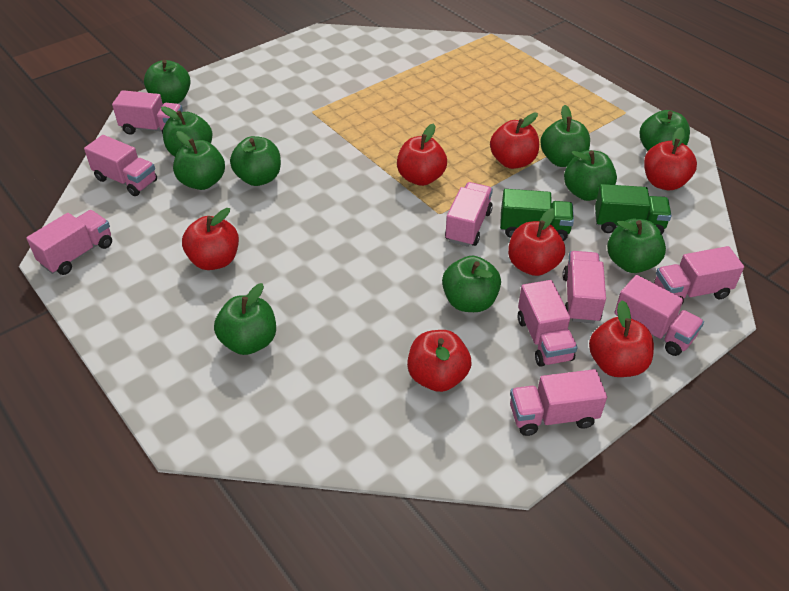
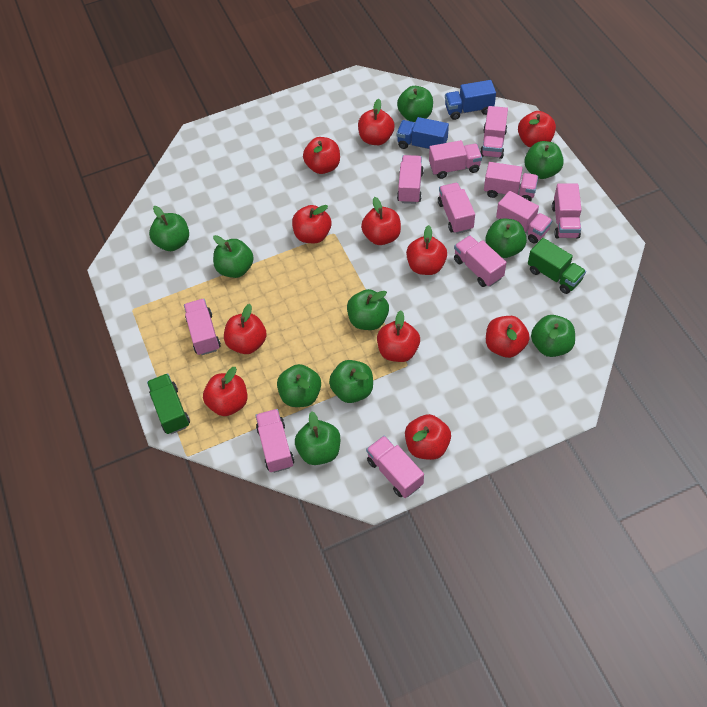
blue truck: none = 0 -> [397,117,449,149] [445,80,496,120] = 2
pink truck: [26,210,112,275] [84,135,157,196] [112,90,183,135] [445,182,493,247] [510,369,607,436] [518,280,578,367] [563,251,606,323] [614,275,704,356] [654,246,744,304] = 9 -> [184,299,221,355] [255,409,294,473] [366,436,424,498] [397,155,424,204] [429,140,482,179] [438,183,475,234] [454,235,507,287] [480,106,508,159] [484,162,538,201] [496,191,553,244] [552,184,582,239] = 11
red apple: [182,208,239,270] [397,123,447,186] [407,330,471,392] [490,113,539,169] [508,208,565,276] [589,300,654,377] [644,127,697,190] = 7 -> [203,367,248,416] [224,304,267,354] [292,205,331,243] [303,137,340,174] [358,99,395,145] [361,197,401,245] [377,310,420,362] [405,414,451,460] [406,225,447,275] [486,316,530,358] [518,111,556,148] = 11

